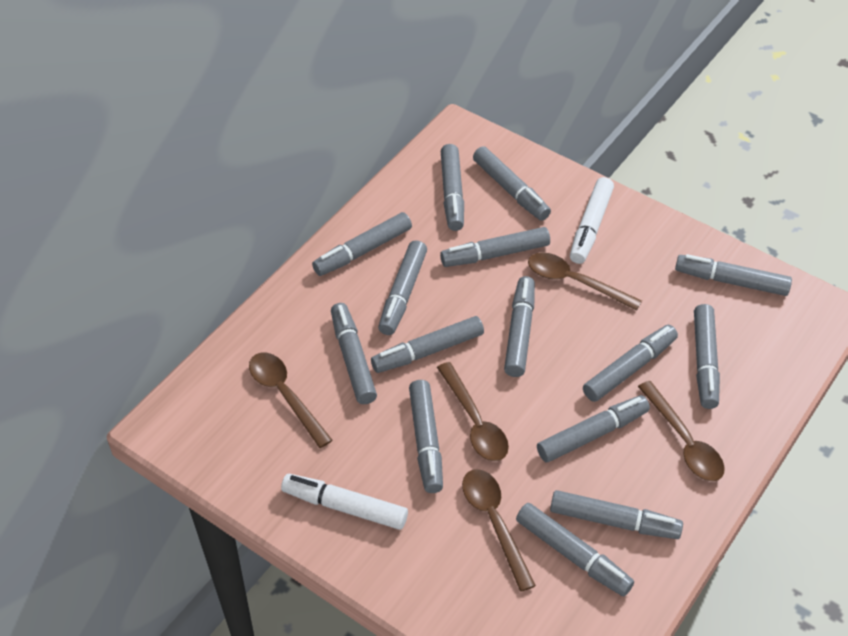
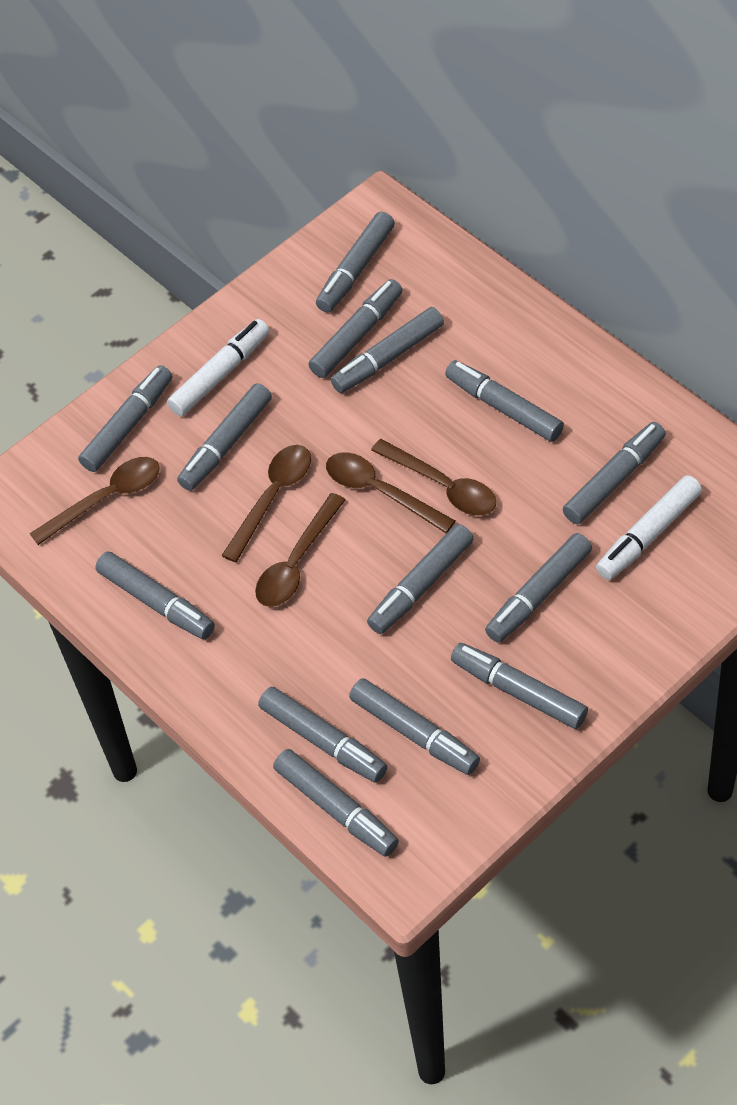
grey marker: [312,212,412,276] [331,303,377,404] [371,316,484,373] [378,240,427,335] [409,380,443,493] [440,227,550,267] [441,144,464,231] [473,146,551,221] [504,276,535,377] [516,503,634,596] [537,395,650,462] [550,490,683,539] [583,325,678,402] [675,254,792,296] [694,304,720,409] = 15 -> [78,365,172,472] [95,551,215,639] [177,383,272,491] [258,687,387,783] [273,749,399,857] [308,279,402,378] [316,212,395,313] [331,307,444,393] [349,678,480,775] [367,524,474,634] [445,360,564,442] [451,643,588,729] [485,533,592,643] [562,422,666,524] = 14

